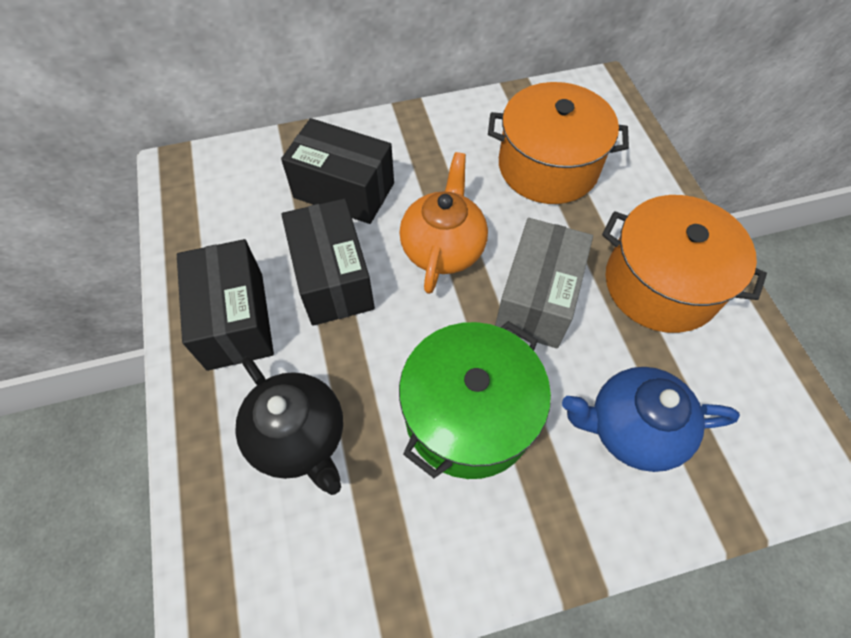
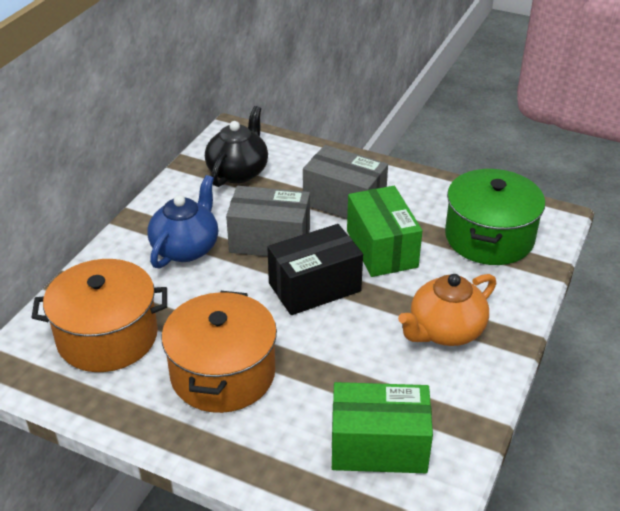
black box: [177,239,274,371] [281,118,394,224] [281,198,375,326] = 3 -> [267,224,363,315] = 1
green box: none = 0 -> [332,382,433,473] [347,186,422,277] = 2
grey box: [495,218,593,349] = 1 -> [226,186,310,256] [303,145,388,219] = 2

